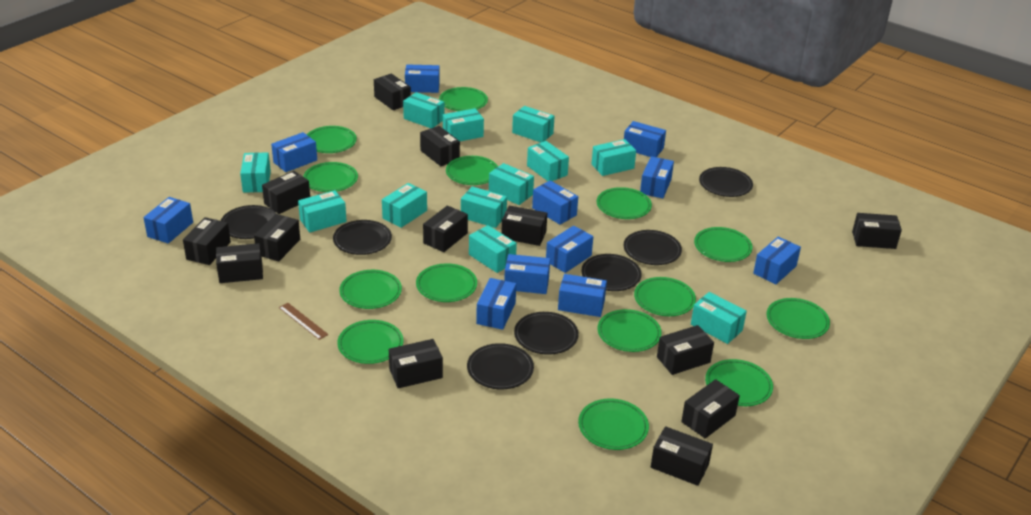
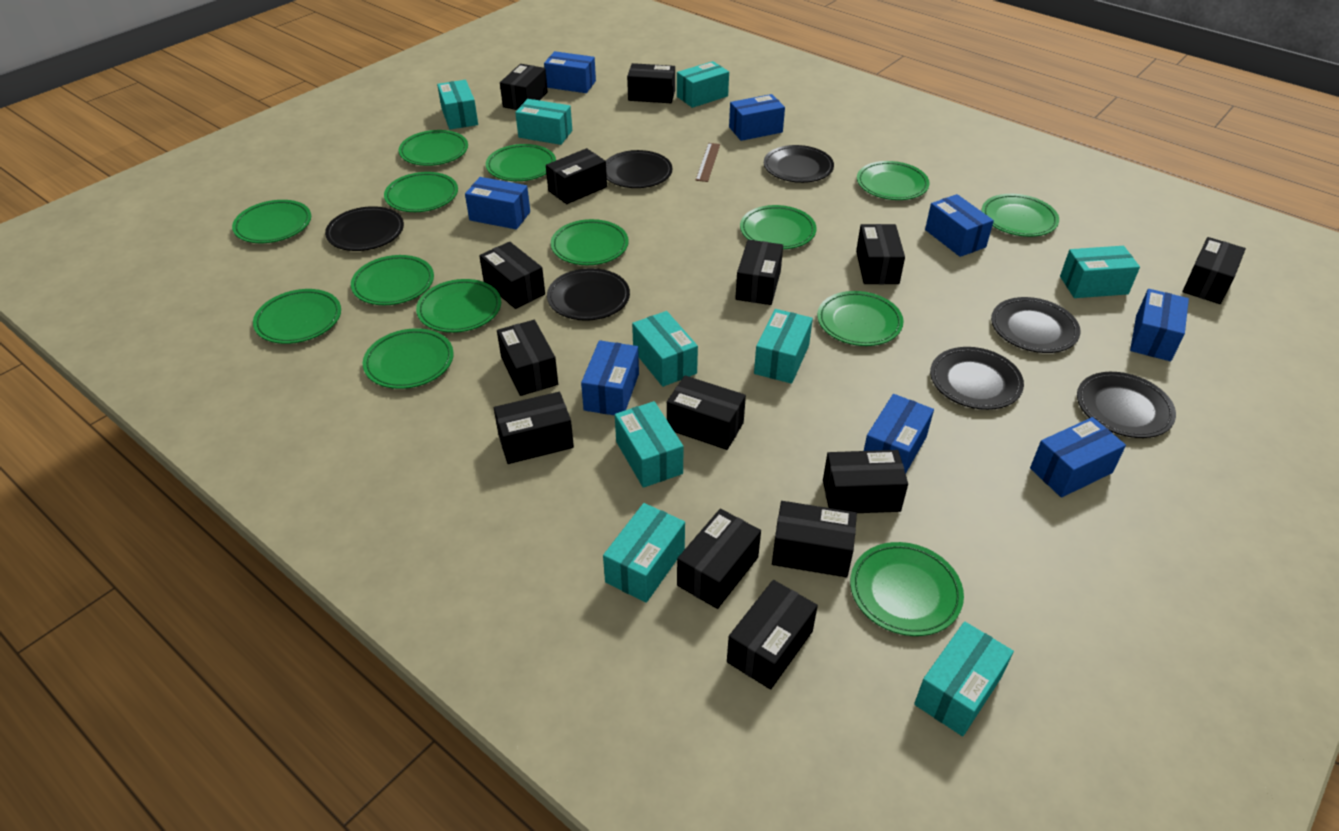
black box: [183,217,231,265] [216,243,263,283] [254,214,300,261] [262,171,310,214] [374,74,411,110] [389,339,443,388] [420,126,460,166] [423,206,468,252] [501,206,547,246] [651,426,713,486] [657,325,714,375] [681,379,740,439] [852,213,902,249] = 13 -> [479,242,545,309] [494,392,574,464] [497,320,558,396] [500,64,548,110] [546,148,607,204] [627,63,675,103] [667,376,746,450] [677,509,761,609] [727,580,818,690] [735,240,783,305] [772,501,857,577] [823,450,908,513] [856,224,905,284] [1182,237,1246,304] = 14
blue box: [143,197,193,244] [271,132,317,172] [405,64,440,93] [476,278,516,330] [504,254,550,294] [532,180,578,225] [546,226,593,273] [558,274,607,317] [624,121,666,157] [640,156,674,198] [753,237,801,284] = 11 -> [465,177,530,230] [544,51,596,93] [581,340,639,415] [729,94,785,141] [864,394,934,474] [925,194,994,257] [1030,417,1126,498] [1130,289,1189,361] = 8
turquoise box: [240,152,271,193] [298,190,347,233] [382,183,427,228] [403,92,444,128] [443,108,484,141] [461,186,507,228] [469,225,517,273] [489,163,534,205] [512,106,555,142] [527,141,569,181] [592,139,636,176] [691,292,747,344] = 12 -> [437,80,478,130] [515,99,572,145] [603,503,685,603] [615,401,684,488] [632,311,698,387] [677,61,729,108] [754,309,813,384] [914,621,1014,736] [1060,246,1140,298] = 9

